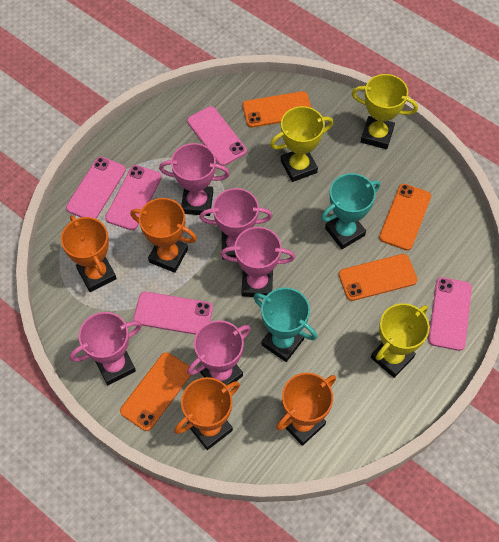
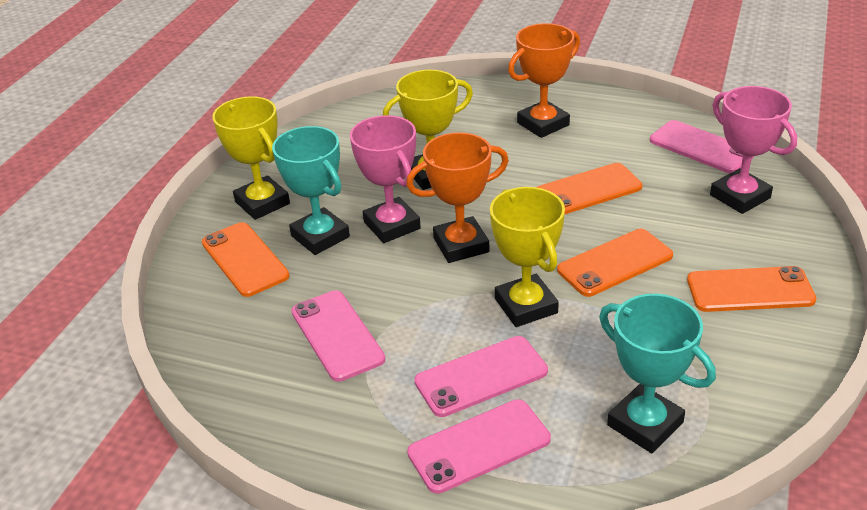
orange trophy: [61,215,117,292] [131,198,197,273] [174,377,240,450] [276,373,336,446] = 4 -> [406,132,509,263] [508,23,580,138] = 2
pink phone: [66,157,126,219] [105,165,162,230] [133,292,213,335] [187,106,247,166] [428,277,472,351] = 5 -> [291,290,385,382] [407,399,551,494] [414,336,548,417] [650,120,754,173] = 4
pink trophy: [70,312,142,385] [159,143,230,216] [187,320,251,385] [200,188,273,260] [221,227,295,297] = 5 -> [350,115,421,243] [710,86,797,214] = 2

